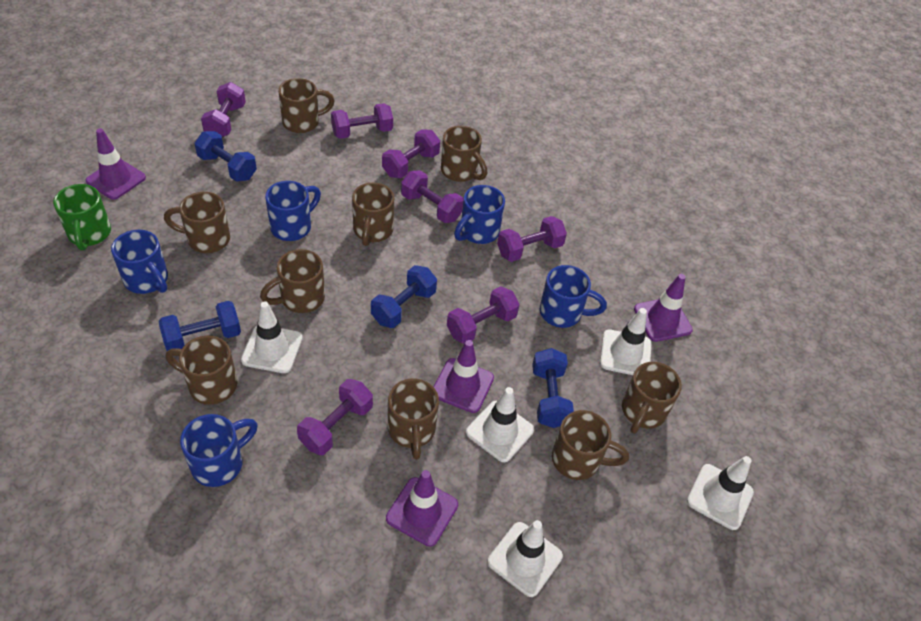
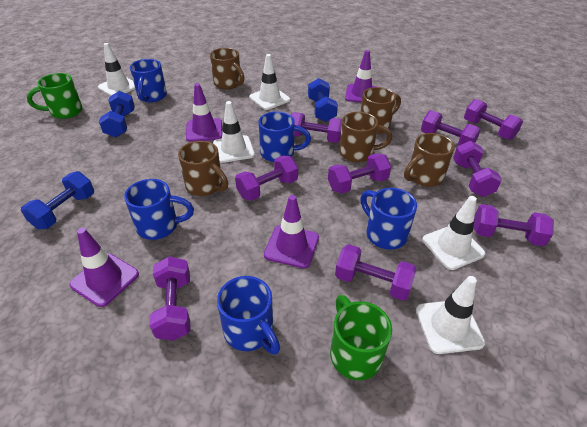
blue dumbbell: [159,301,241,351] [194,131,257,182] [371,265,437,328] [532,348,574,428] = 4 -> [21,171,94,229] [99,91,135,137] [308,78,338,122] = 3
brown mug: [164,192,230,253] [166,336,237,405] [260,249,325,313] [278,78,335,133] [352,183,394,246] [388,378,439,460] [441,126,487,182] [552,410,629,480] [622,362,682,434] = 9 -> [178,141,228,196] [210,48,245,90] [339,112,392,163] [361,87,401,134] [404,133,455,187] = 5
green mug: [53,184,111,251] = 1 -> [27,73,83,119] [330,295,392,380] = 2
purple dumbbell: [201,82,246,137] [297,379,373,455] [331,103,393,139] [382,129,440,178] [401,170,464,223] [447,286,520,344] [497,216,567,262] = 7 -> [149,256,190,341] [235,156,298,201] [291,112,342,143] [328,153,391,194] [335,244,417,301] [421,110,481,145] [453,141,502,197] [464,99,523,140] [473,204,554,246] = 9

